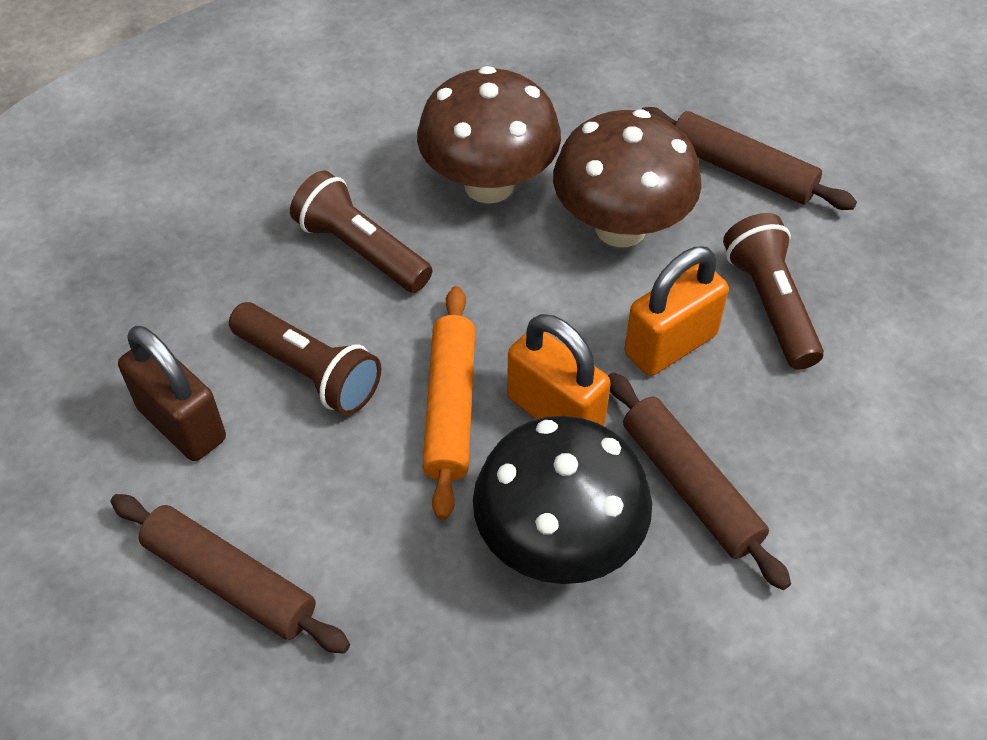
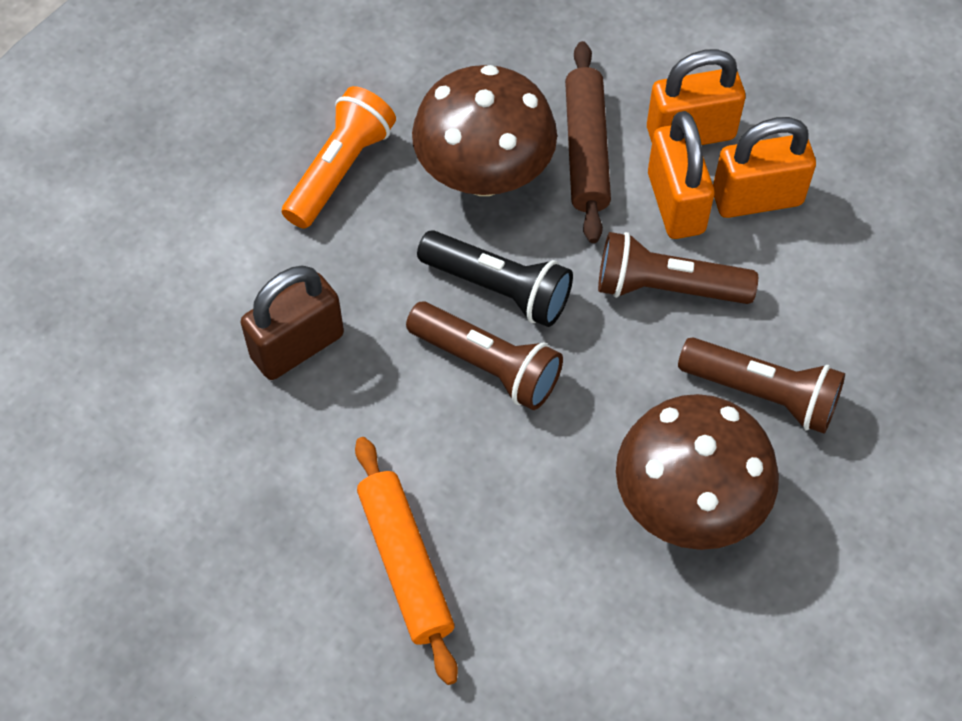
black flashlight: none = 0 -> [417,230,573,327] = 1
black mushroom: [473,416,652,584] = 1 -> none = 0
brown rolling pin: [110,494,350,654] [608,372,791,590] [642,107,857,210] = 3 -> [565,41,611,243] = 1
orange flashlight: none = 0 -> [282,86,396,229] = 1
orange padlock: [507,314,611,426] [624,247,729,376] = 2 -> [647,49,746,145] [648,111,714,239] [713,117,816,218] = 3

